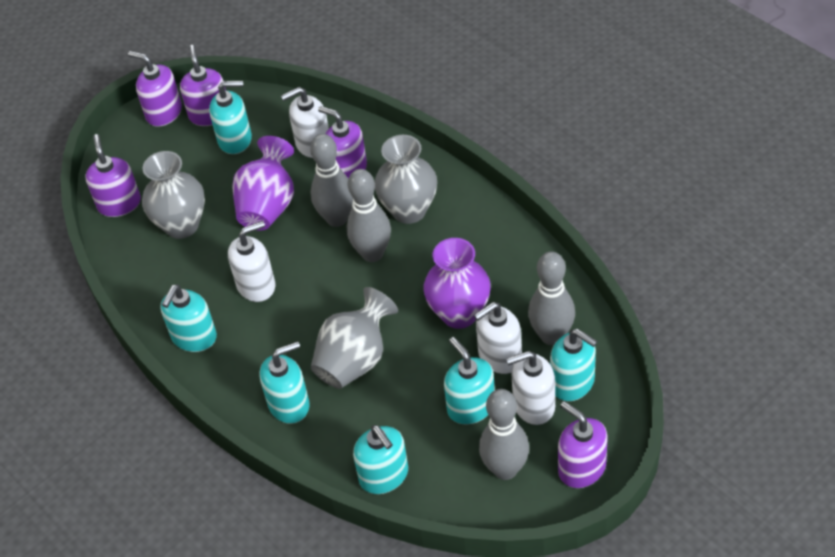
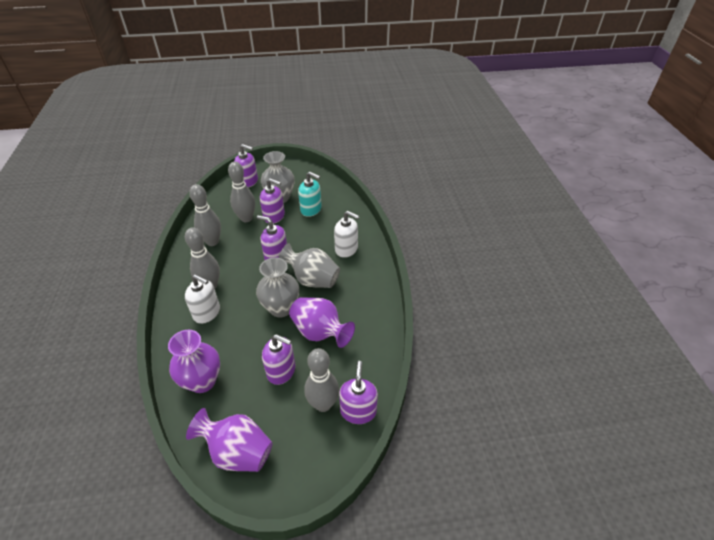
purple vase: [233,136,294,231] [423,238,491,329] = 2 -> [168,330,220,393] [186,408,273,472] [289,297,355,348] = 3
turquoise soap dispenser: [160,285,217,352] [209,81,252,154] [260,341,309,424] [353,425,408,494] [444,337,495,425] [550,329,598,401] = 6 -> [298,172,322,217] = 1
white soap dispenser: [228,221,275,302] [281,87,329,158] [474,302,522,374] [506,351,555,425] = 4 -> [185,274,220,324] [334,211,359,258] = 2

